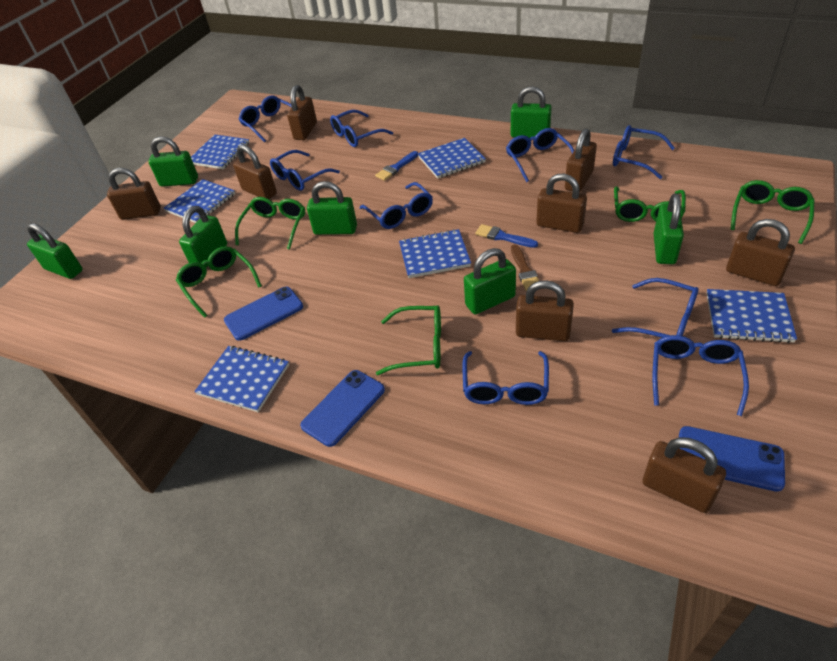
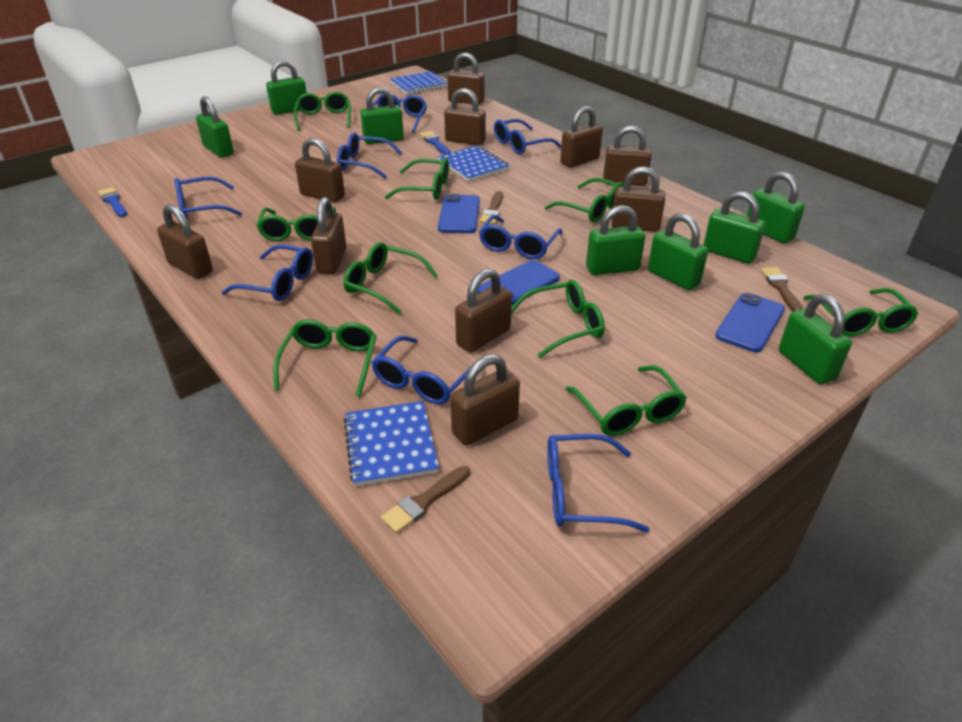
blue glasses: [239,96,292,142] [270,150,340,191] [330,110,393,147] [360,182,433,229] [462,351,549,405] [506,128,574,182] [612,278,699,338] [613,125,675,179] [652,335,749,416] = 9 -> [174,177,242,220] [221,245,313,301] [337,132,403,179] [371,336,469,404] [372,94,427,133] [479,215,562,259] [494,119,561,154] [547,434,650,532] = 8
blue notebook: [164,179,235,223] [191,135,250,169] [194,346,289,412] [399,229,471,278] [418,138,486,179] [706,289,797,343] = 6 -> [343,401,439,486] [390,71,448,94] [438,145,510,182] = 3
brown brush: [511,245,539,291] = 1 -> [381,466,470,534] [480,191,503,224] [761,267,803,312] = 3
brown padlock: [107,168,161,220] [233,145,277,199] [287,85,317,140] [516,280,574,341] [536,174,587,233] [565,128,597,191] [643,437,726,513] [726,219,795,286] = 8 -> [157,204,213,279] [295,138,345,202] [311,197,347,274] [444,88,486,145] [447,52,485,105] [450,354,520,446] [455,269,512,353] [560,106,603,168] [603,125,652,186] [611,166,665,232] = 10
green glasses: [176,246,262,318] [235,197,305,250] [376,305,441,375] [614,186,686,222] [731,180,814,244] = 5 -> [256,207,336,241] [273,319,377,397] [293,92,351,131] [343,242,438,314] [385,158,449,199] [511,280,605,358] [545,178,624,222] [566,365,687,436] [803,288,918,336] = 9
green padlock: [27,223,83,279] [149,136,198,187] [179,206,227,267] [307,181,357,235] [464,248,516,314] [511,86,552,138] [653,194,684,264] = 7 -> [196,96,234,157] [266,60,307,115] [360,87,404,144] [586,205,645,275] [648,213,708,290] [703,191,765,264] [747,171,805,244] [779,294,852,384] = 8

